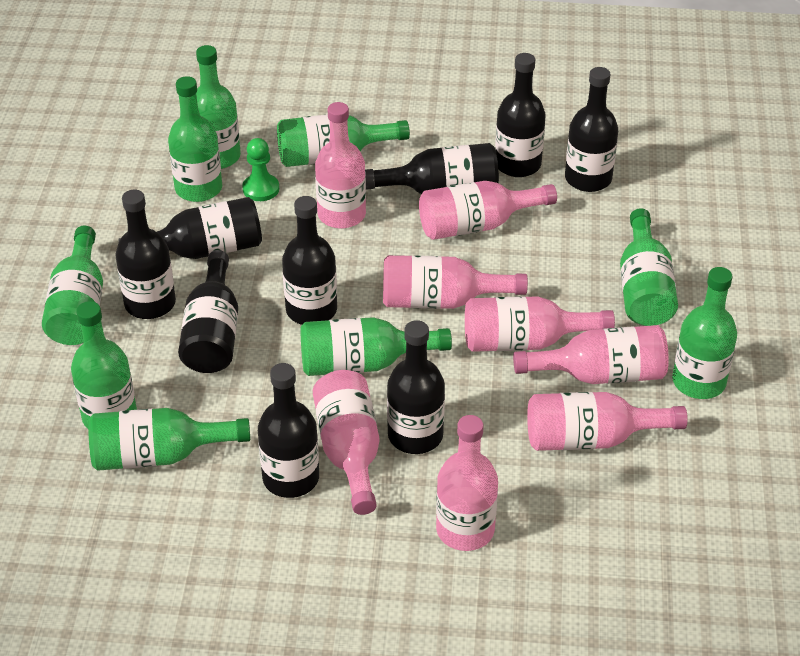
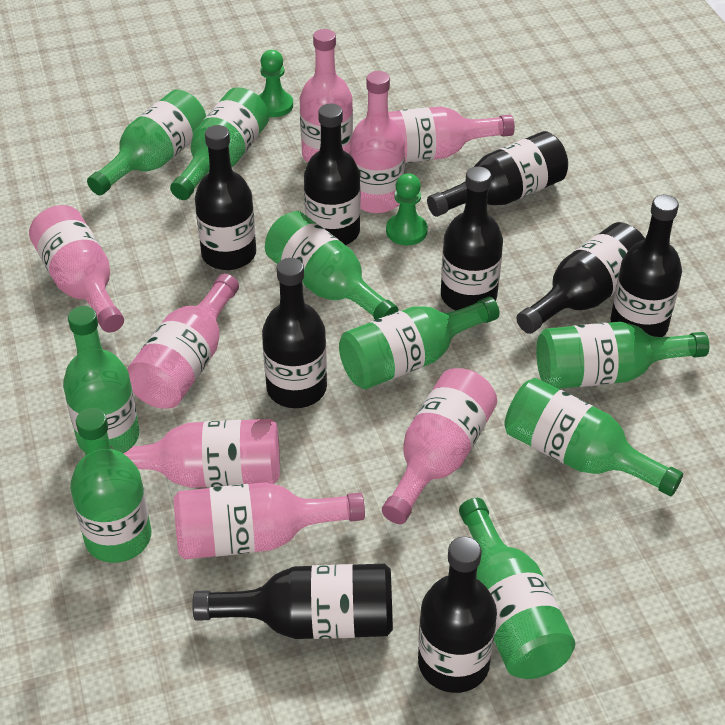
green pawn: [242,138,279,201] = 1 -> [259,50,293,117] [386,173,428,245] = 2

